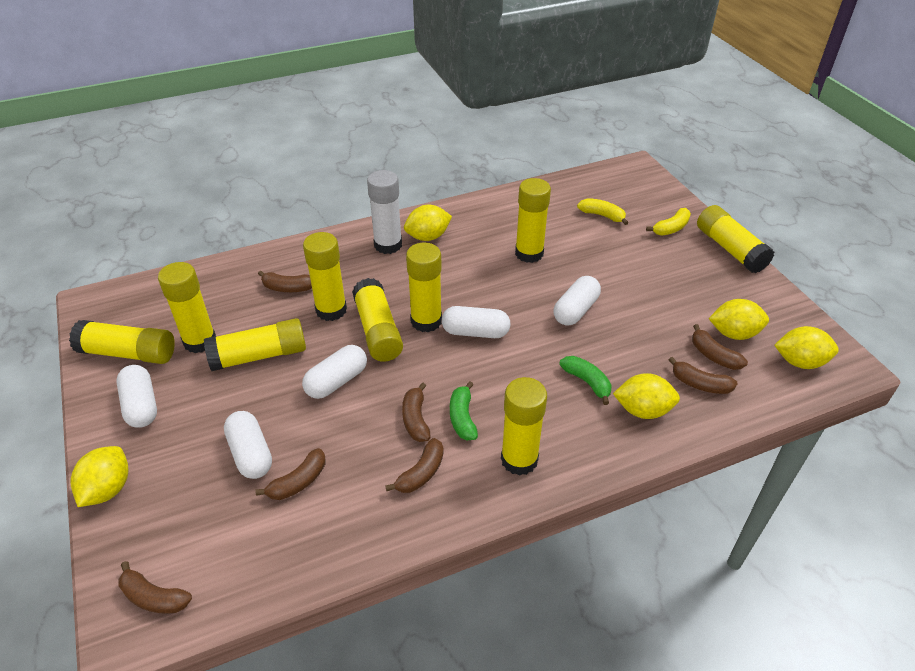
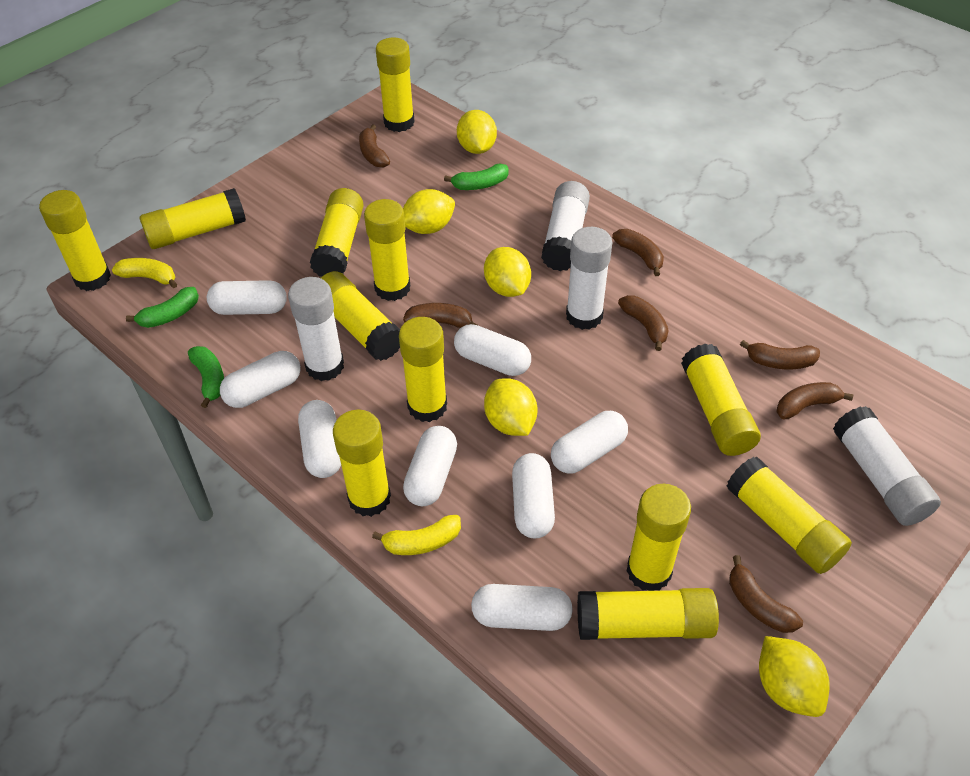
green banana: [450,381,478,440] [559,356,611,405] = 2 -> [126,287,199,328] [188,346,224,408] [444,164,509,190] = 3
white capsule: [116,365,157,428] [224,411,272,479] [302,345,367,399] [442,306,511,338] [554,276,601,326] = 5 -> [207,280,287,315] [220,351,301,408] [298,400,341,478] [403,426,457,506] [454,324,531,376] [471,584,573,631] [512,453,555,538] [551,411,628,474] = 8
white glue stick: [367,170,402,254] = 1 -> [288,277,344,381] [541,181,590,271] [566,227,612,330] [833,406,941,526] = 4
yellow glue stick: [69,320,175,364] [158,262,216,353] [204,318,306,371] [303,232,347,321] [352,278,403,362] [406,242,442,332] [501,377,547,476] [515,178,551,263] [697,205,774,273] = 9 -> [39,190,111,291] [140,188,246,249] [310,188,364,277] [321,271,400,361] [333,410,391,517] [364,199,410,301] [376,38,415,132] [399,317,447,422] [577,588,719,640] [627,484,691,591] [681,343,761,456] [727,457,852,574] = 12

